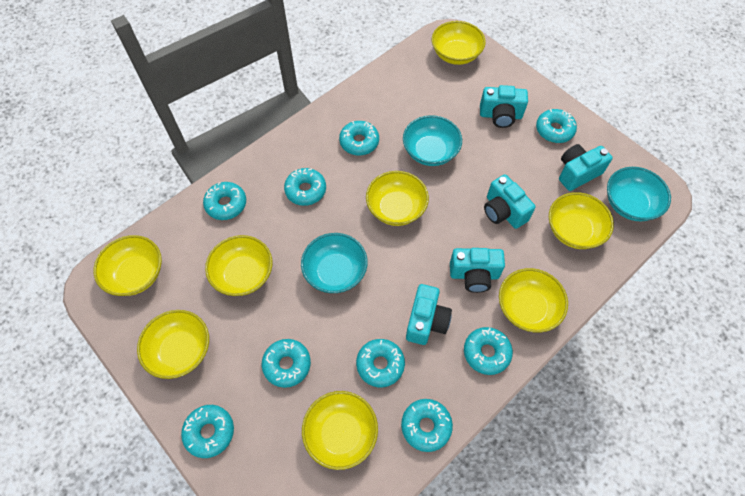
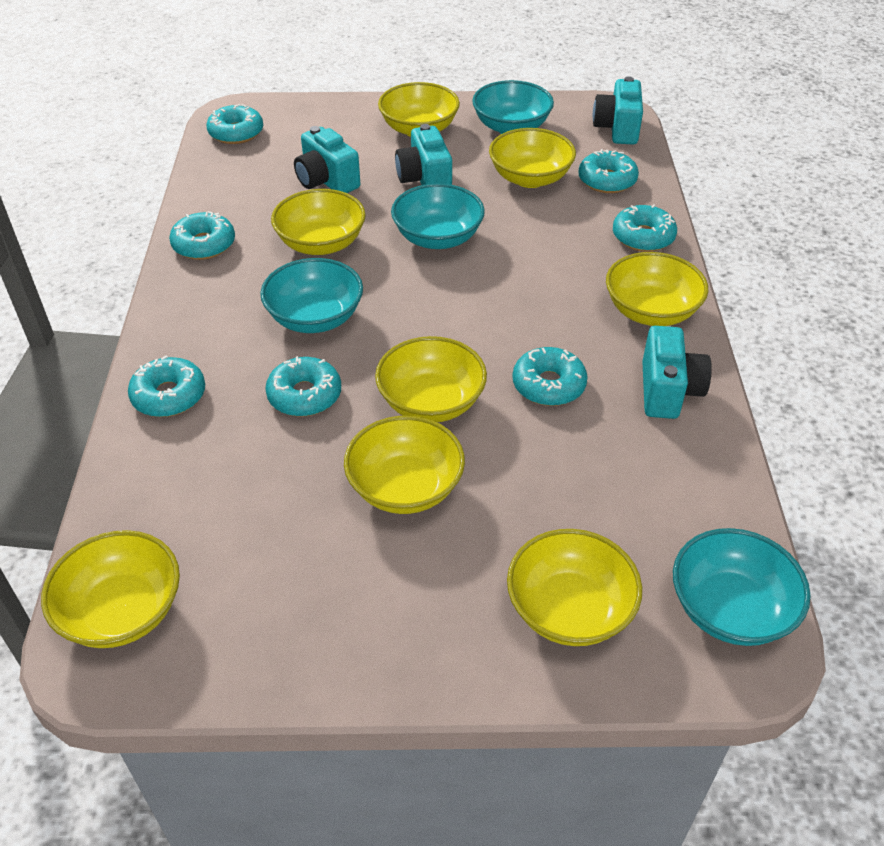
turquoise bowl: [301,233,368,293] [403,115,462,166] [607,167,671,221] = 3 -> [260,258,363,333] [391,183,485,249] [472,80,554,134] [673,528,811,646] = 4
turquoise camera: [406,284,452,345] [450,248,505,293] [480,85,528,128] [484,174,536,229] [559,144,613,191] = 5 -> [294,126,360,193] [395,124,452,185] [593,76,643,144] [642,326,712,419] = 4
turquoise donut: [181,405,234,458] [203,182,246,220] [262,339,311,388] [284,168,326,206] [339,121,379,155] [356,339,405,387] [401,399,453,452] [464,327,513,375] [536,109,577,143] = 9 -> [128,355,205,417] [169,211,235,260] [206,104,263,144] [265,356,341,417] [512,347,588,406] [578,149,639,193] [613,204,677,252] = 7

